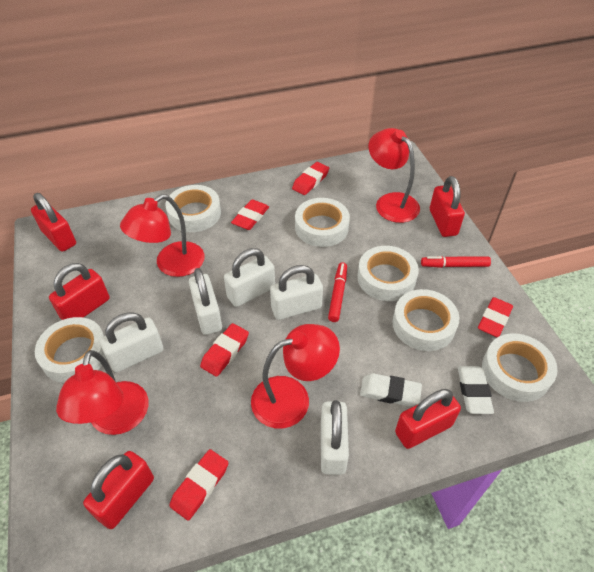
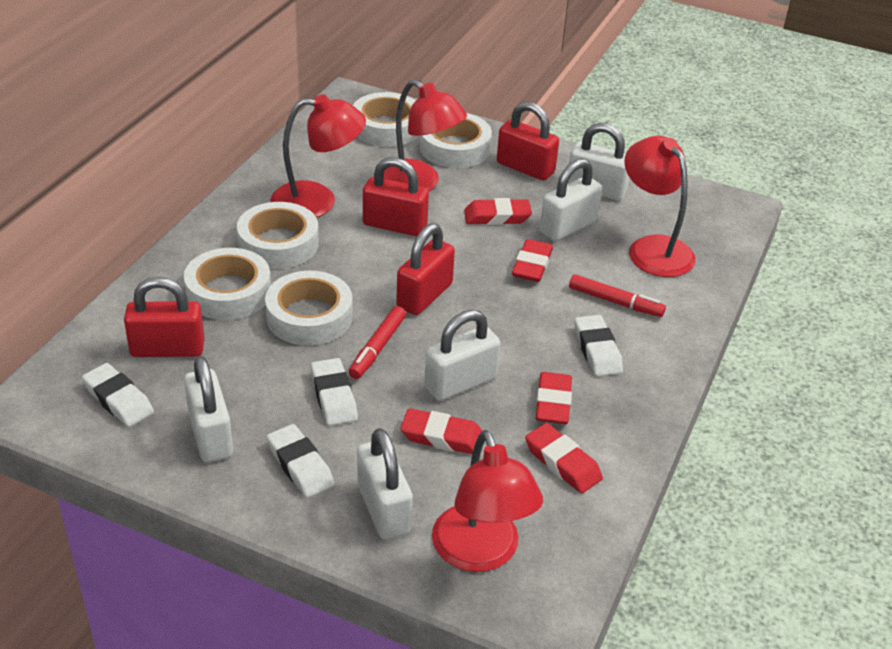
red padlock: [31,193,76,252] [49,263,110,320] [83,451,154,529] [395,389,461,449] [430,176,465,237] = 5 -> [124,277,205,357] [363,157,429,236] [396,223,455,315] [497,102,559,180] = 4
white eraser: [360,373,422,406] [458,366,494,414] = 2 -> [82,363,154,427] [267,424,335,498] [311,358,358,426] [574,315,623,377] = 4
white tape: [35,317,106,383] [165,185,221,232] [295,198,350,247] [357,246,419,301] [393,289,459,351] [482,334,558,402] = 6 -> [184,248,271,320] [237,202,319,269] [265,271,352,345] [353,92,418,147] [420,113,492,168] = 5

